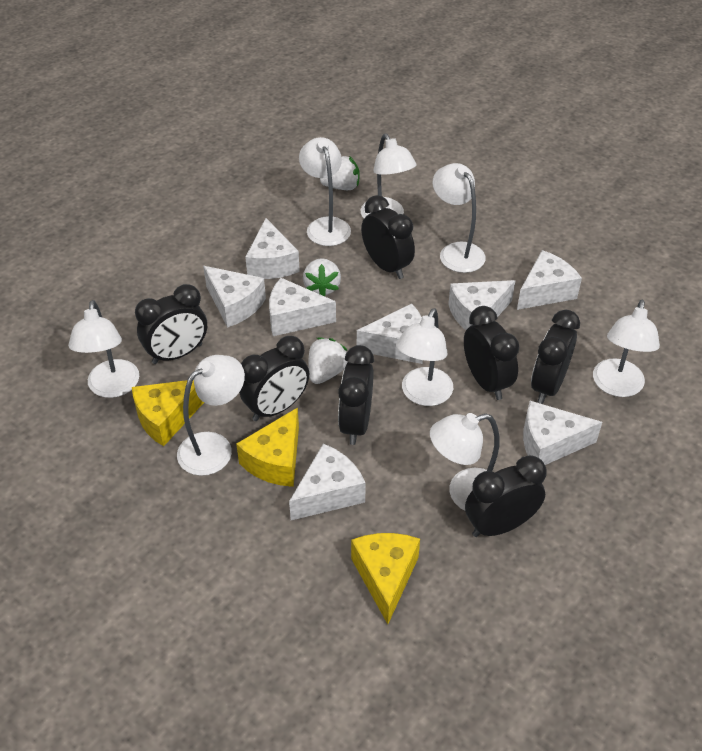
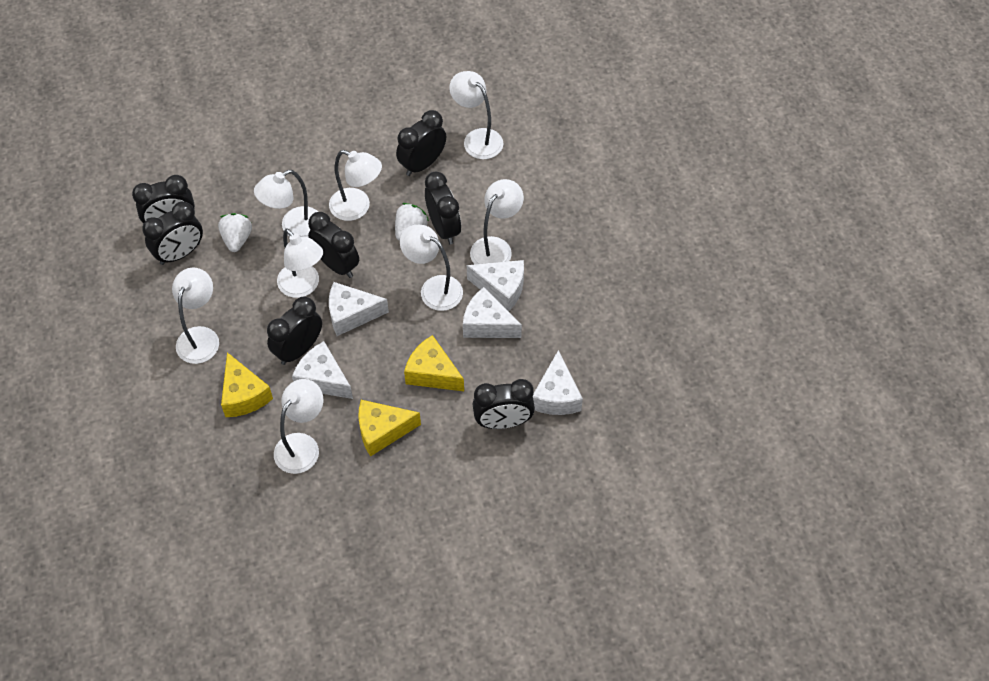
white cheese: [203,266,266,328] [245,218,300,279] [269,278,336,336] [289,444,366,520] [357,303,423,364] [448,280,515,330] [517,250,582,310] [523,401,602,465] = 8 -> [292,341,353,399] [329,282,389,336] [463,287,522,338] [467,260,524,312] [533,350,583,415] = 5
white strawberry: [303,258,341,296] [308,338,348,384] [320,156,360,190] = 3 -> [218,213,252,252] [395,203,429,241] = 2

